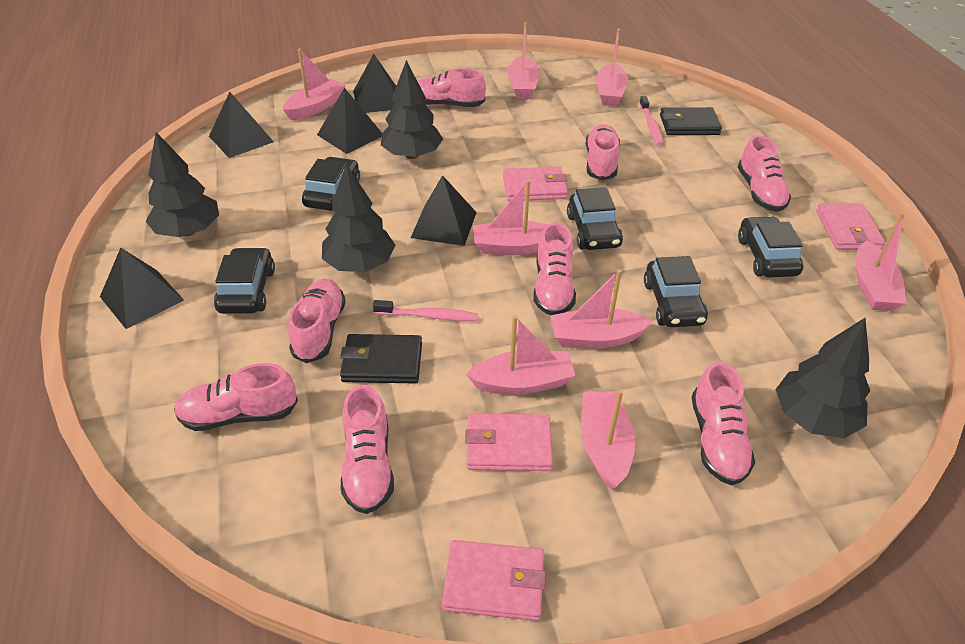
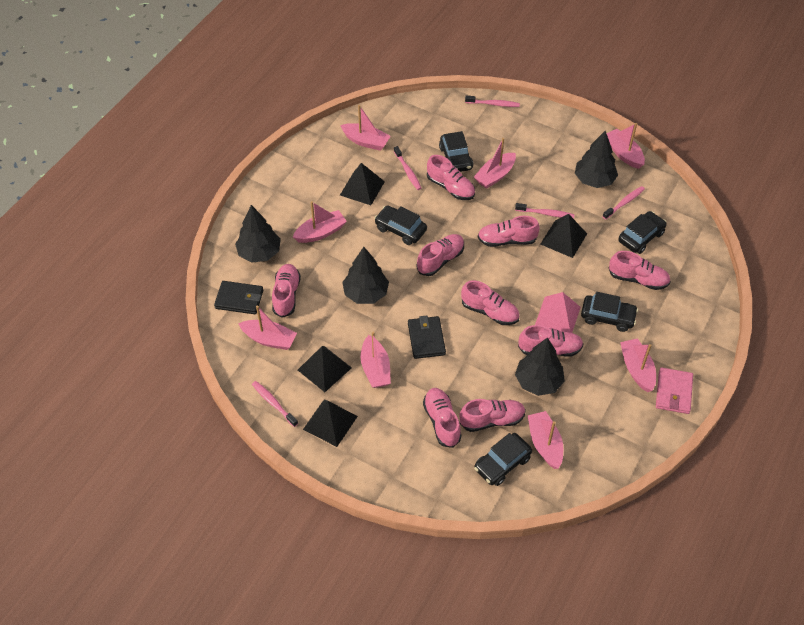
black pyramid: [100,248,184,329] [209,92,274,158] [317,88,382,154] [353,54,396,113] [411,175,477,246] = 5 -> [298,346,352,392] [303,399,358,447] [340,163,385,205] [541,214,587,258] = 4
pink pyramid: none = 0 -> [535,292,581,333] = 1
pink shoe: [174,363,298,431] [288,279,346,363] [341,385,394,514] [418,68,486,107] [533,222,576,315] [586,124,620,180] [692,362,755,485] [738,135,791,212] = 8 -> [272,264,301,318] [416,234,464,276] [423,388,462,448] [427,155,475,200] [460,399,526,432] [461,280,520,325] [478,216,540,247] [518,325,583,357] [609,251,670,290] = 9
pink toothbrush: [373,300,478,321] [639,96,664,146] = 2 -> [252,381,298,427] [394,146,421,190] [465,95,520,107] [515,203,574,219] [602,186,645,219] = 5
pink wallet: [442,540,546,621] [465,414,553,471] [503,166,568,201] [816,203,885,250] = 4 -> [656,367,693,414] = 1

